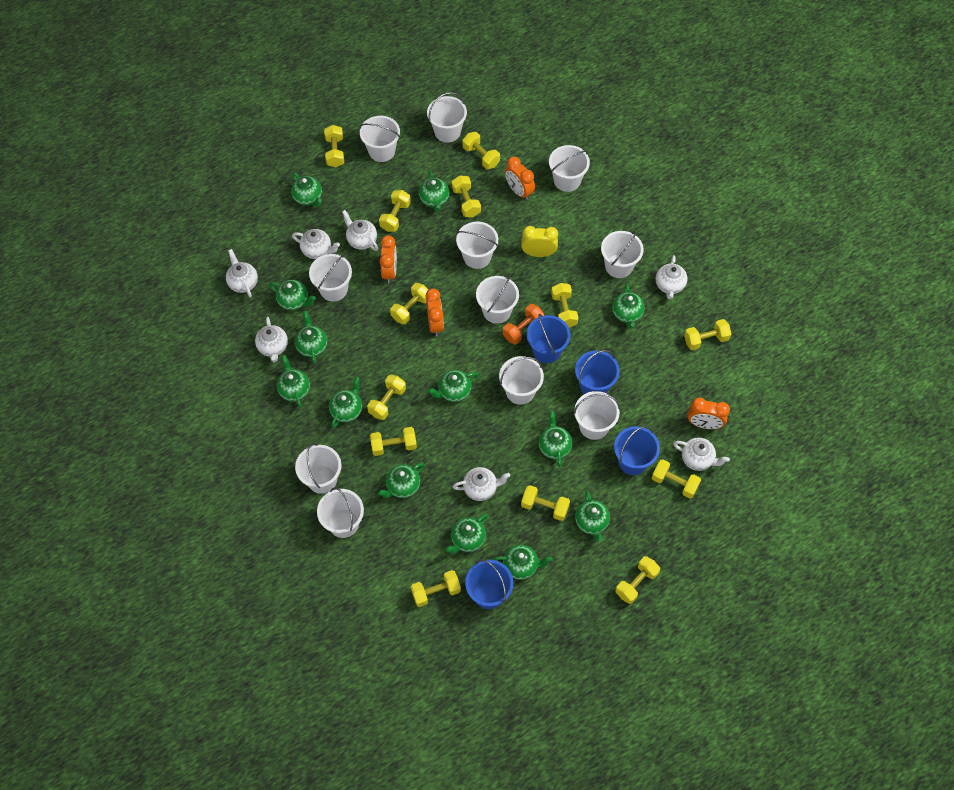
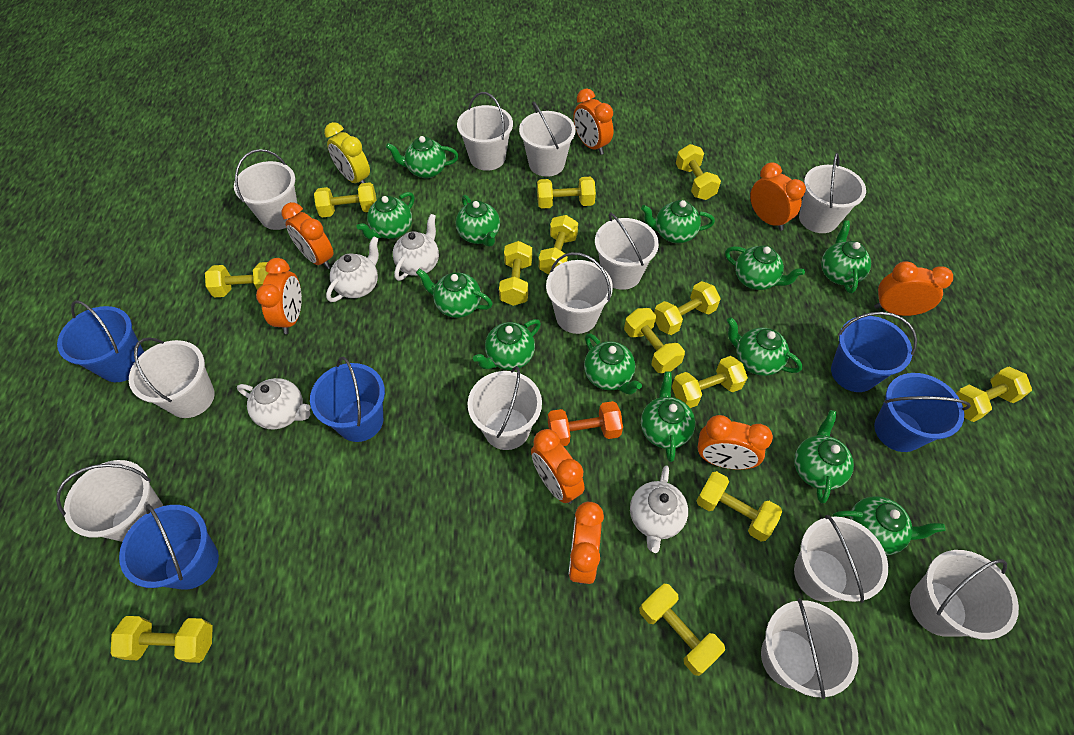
blue bucket: [465,559,513,609] [527,314,570,363] [575,350,620,394] [614,426,660,475] = 4 -> [57,300,144,382] [119,505,219,590] [310,357,385,442] [831,312,917,392] [874,373,971,452] = 5
orange clock: [380,235,397,283] [425,288,444,336] [505,157,535,200] [688,397,730,429] = 4 -> [256,258,302,334] [282,202,333,269] [531,429,585,504] [569,502,604,584] [573,88,614,155] [697,415,773,470] [750,162,806,231] [874,261,953,316] = 8
white bucket: [295,443,342,494] [309,254,352,302] [317,487,364,538] [360,116,400,162] [427,92,467,142] [456,222,498,269] [476,275,519,324] [499,356,544,405] [549,145,590,192] [574,391,620,440] [601,231,643,278] = 11 -> [56,460,163,542] [129,337,215,418] [234,149,297,230] [457,92,513,171] [468,366,542,450] [519,102,576,177] [546,252,613,334] [595,213,659,290] [761,598,858,699] [794,515,888,603] [799,153,866,233] [910,550,1019,640] = 12
white teapot: [226,249,258,298] [255,317,288,362] [292,229,340,259] [342,210,378,251] [453,467,510,501] [656,255,688,299] [673,437,730,471] = 7 -> [237,378,310,429] [326,236,379,302] [393,214,439,281] [630,466,688,553] = 4

